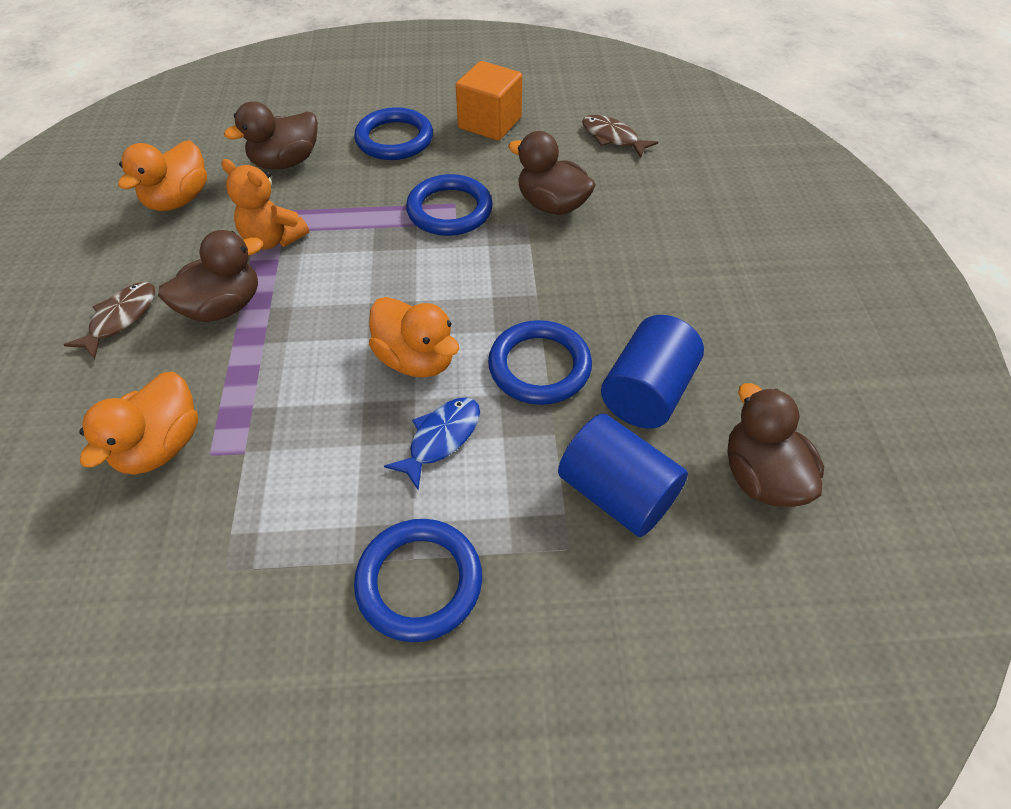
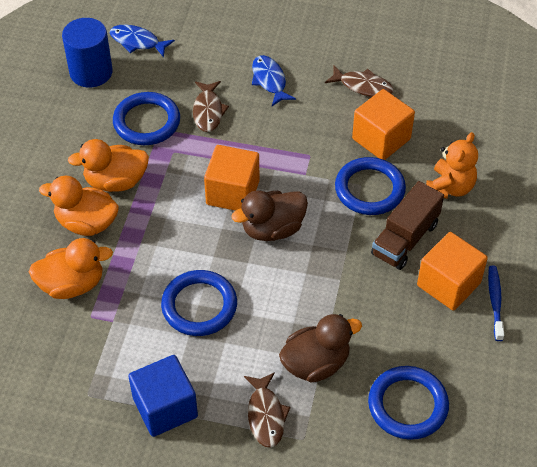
blue cube: none = 0 -> [128,355,198,437] = 1
blue cylinder: [558,414,688,537] [601,315,704,429] = 2 -> [62,18,113,88] = 1
blue fish: [384,398,480,490] = 1 -> [110,24,175,57] [252,55,296,106] = 2
blue toothbrush: none = 0 -> [488,266,504,341] = 1
brown duck: [158,230,263,322] [224,101,318,169] [508,131,596,215] [727,383,824,507] = 4 -> [231,190,308,241] [279,314,362,383] = 2
brown fish: [64,282,155,359] [582,115,658,158] = 2 -> [193,81,229,132] [244,372,291,448] [325,66,393,97] = 3
brown truck: none = 0 -> [371,181,444,270] = 1
orange cube: [456,61,522,141] = 1 -> [204,145,259,211] [352,89,415,160] [417,232,488,311] = 3

